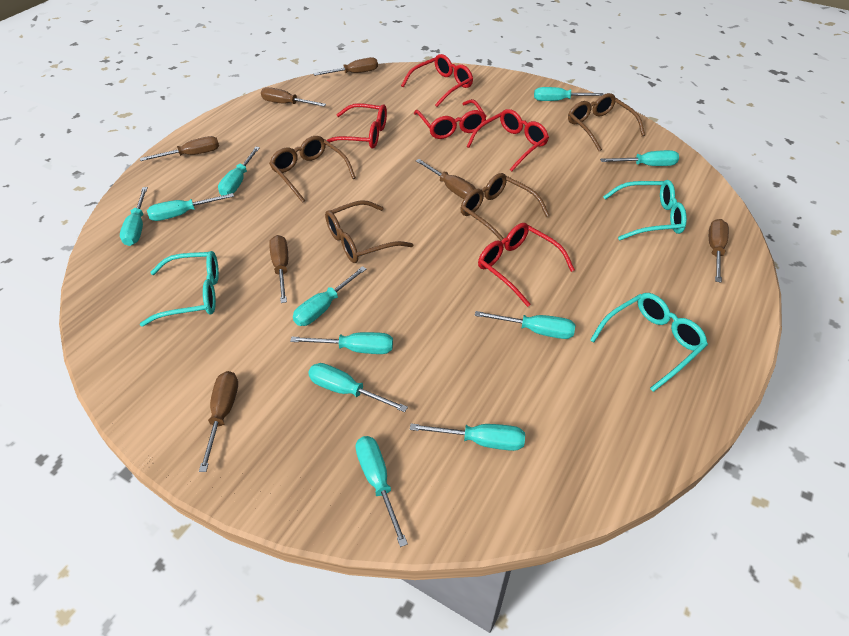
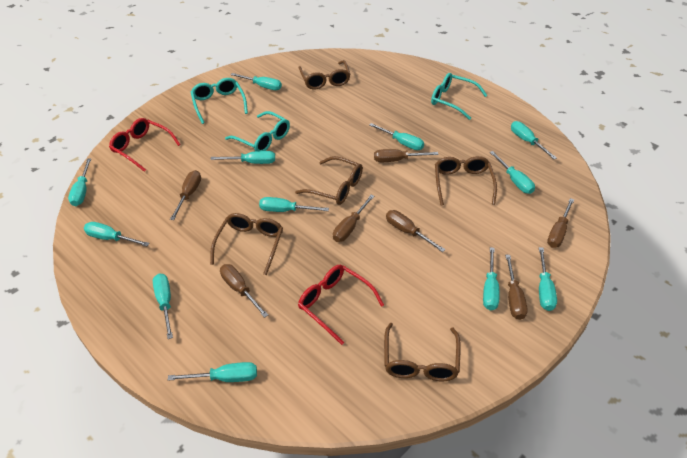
brown glasses: [269,136,356,203] [325,200,413,263] [461,173,549,241] [568,93,645,151] = 4 -> [210,213,283,275] [295,156,363,205] [298,60,350,89] [384,323,461,381] [435,156,497,205] = 5
red glasses: [327,103,387,149] [401,54,473,107] [414,99,487,139] [466,109,549,171] [478,223,575,307] = 5 -> [109,118,181,172] [298,265,384,345] = 2
turquoise screwdriver: [120,187,148,246] [147,193,234,221] [218,147,260,196] [290,332,393,354] [293,266,366,326] [308,363,408,412] [356,436,408,547] [410,424,525,451] [475,311,575,339] [534,87,604,101] [600,150,679,166] = 11 -> [68,158,91,206] [84,222,150,246] [153,274,173,339] [168,362,257,382] [210,151,275,164] [231,73,282,90] [259,197,329,212] [369,123,424,150] [483,247,500,311] [490,151,535,194] [511,121,557,159] [539,247,557,311] = 12

